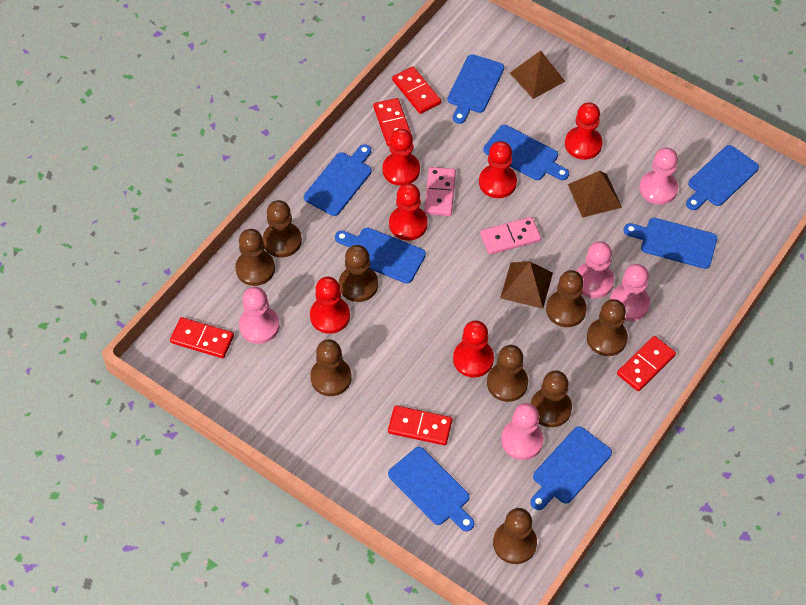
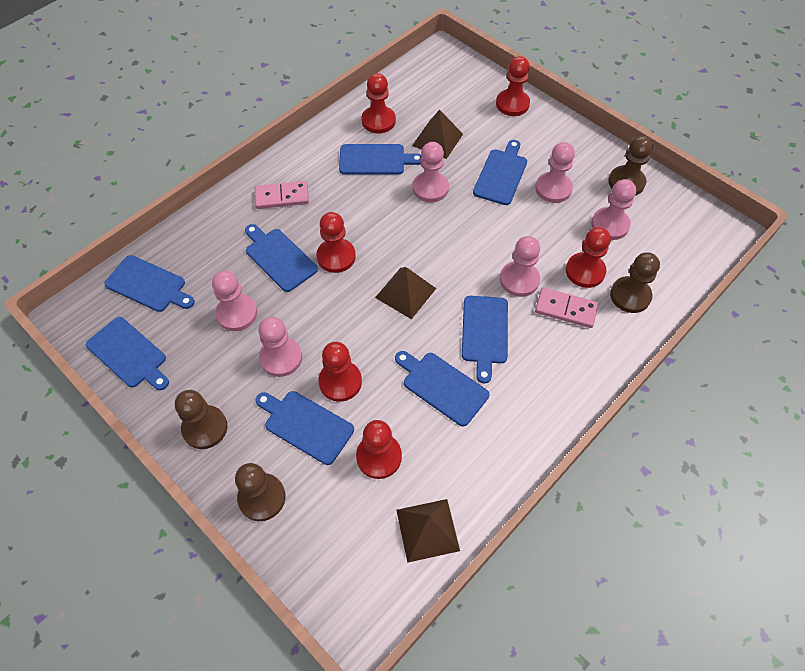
brown pawn: [235,229,275,286] [263,200,302,257] [310,339,352,396] [339,245,378,302] [487,345,528,402] [493,508,537,564] [531,370,572,427] [546,270,587,327] [587,299,628,356] = 9 -> [175,390,227,449] [235,463,285,521] [608,136,653,196] [610,252,660,313] = 4
pink pawn: [239,287,280,344] [501,403,544,460] [577,241,614,298] [610,264,650,321] [639,148,678,205] = 5 -> [212,271,257,331] [259,317,302,377] [413,142,449,202] [500,236,540,297] [535,142,575,203] [591,179,636,240] = 6
red domino: [170,317,234,358] [373,98,413,146] [388,405,452,445] [392,67,441,114] [617,336,676,391] = 5 -> none = 0

